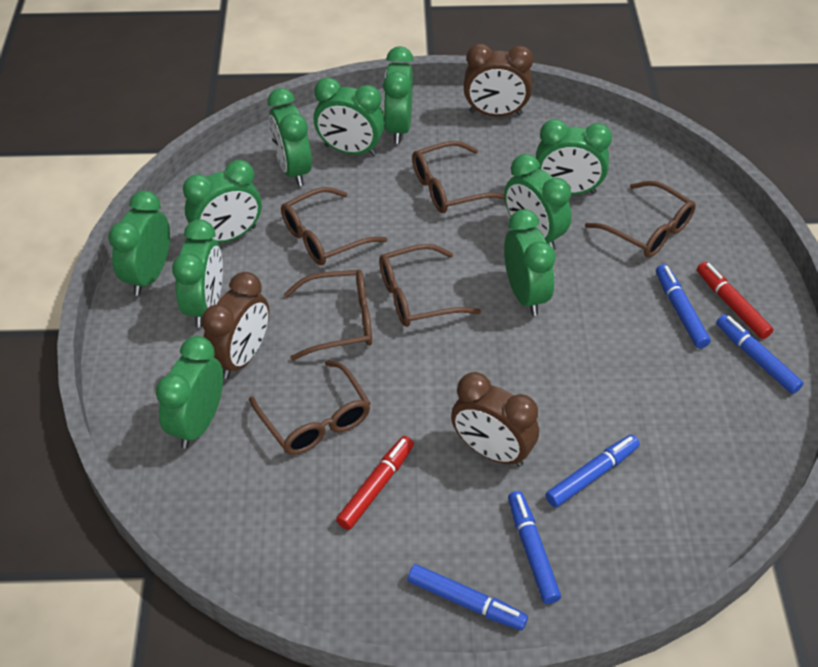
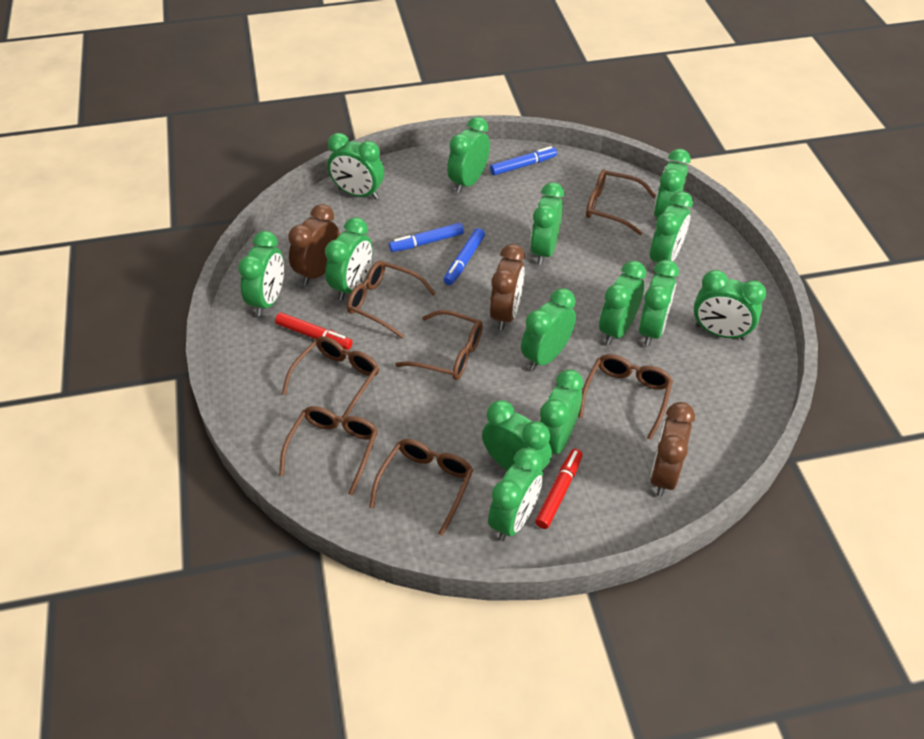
blue marker: [408,564,528,630] [508,491,561,604] [545,434,640,507] [656,264,711,349] [716,314,804,394] = 5 -> [389,223,464,252] [443,228,485,285] [490,146,557,175] = 3
brown glasses: [249,360,371,455] [281,187,387,265] [284,270,372,360] [379,244,481,327] [412,141,505,213] [585,181,696,258] = 6 -> [279,406,378,495] [282,336,379,423] [347,261,436,339] [369,439,473,536] [395,310,483,380] [578,354,673,440] [586,169,656,235] = 7
green clock: [108,191,170,296] [156,336,223,448] [172,220,223,327] [183,160,262,243] [268,88,312,186] [314,78,385,156] [383,46,413,144] [504,209,556,316] [505,154,572,250] [536,119,612,195] = 10 -> [238,231,284,316] [325,217,372,300] [328,133,384,200] [447,117,490,193] [482,400,552,471] [488,448,543,541] [521,288,576,371] [530,182,564,265] [539,369,583,454] [599,260,646,345] [639,260,679,346] [650,191,693,263] [654,149,691,219] [694,270,766,340] = 14

